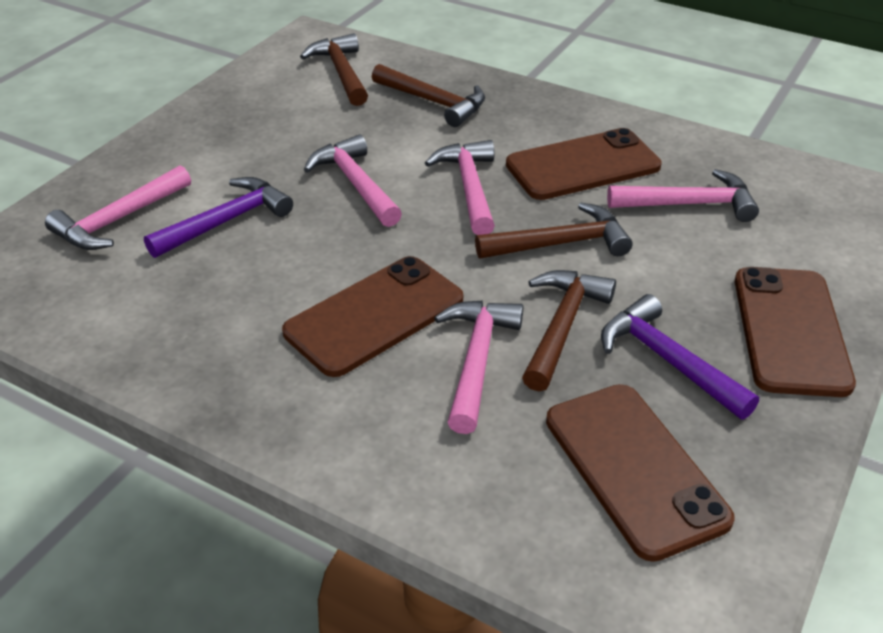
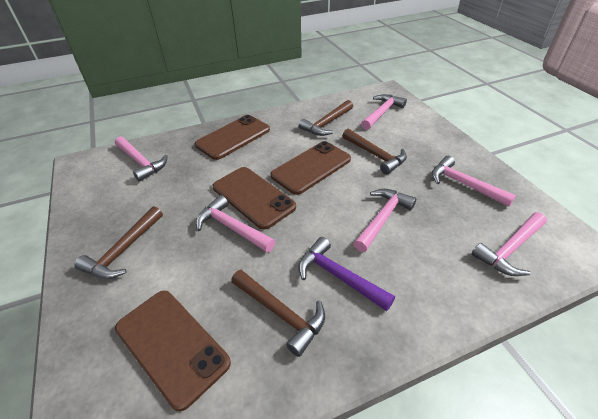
pink hammer: [45,165,191,250] [304,134,402,227] [425,140,495,235] [434,300,523,434] [607,169,759,222] = 5 -> [115,137,168,182] [196,195,275,253] [354,189,416,252] [361,94,407,130] [432,156,516,207] [471,212,547,276] = 6
purple hammer: [144,177,293,258] [601,294,759,419] = 2 -> [298,237,395,311] = 1

